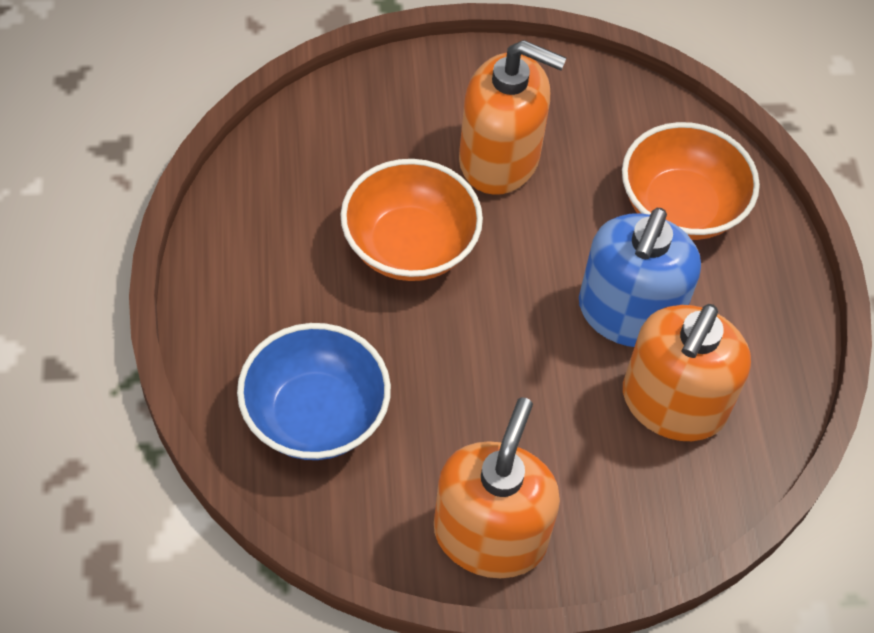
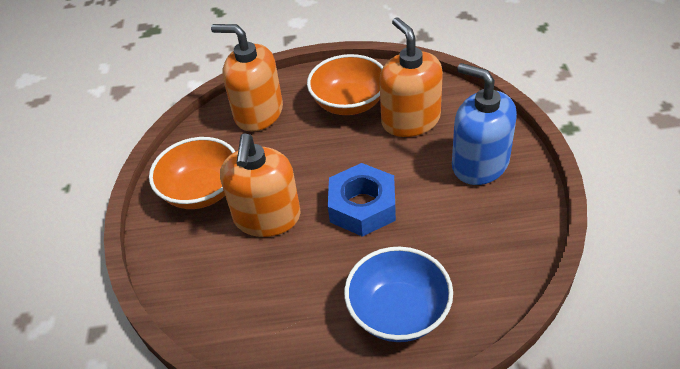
blue nut: none = 0 -> [328,163,396,237] = 1

